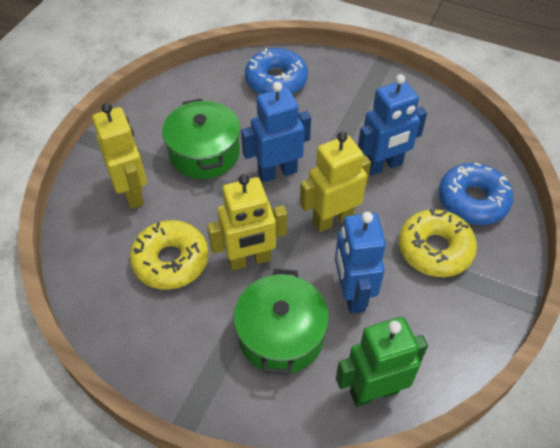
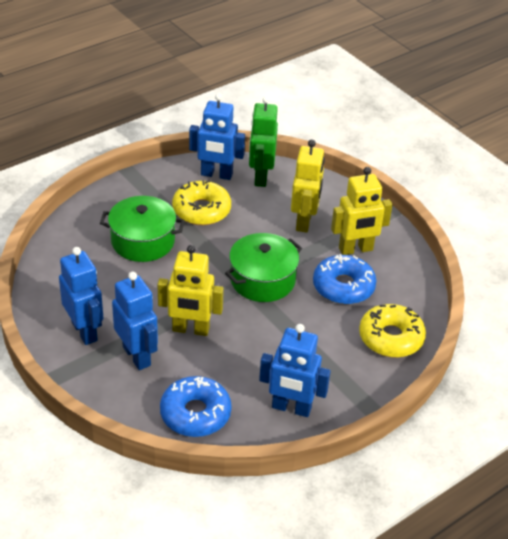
blue robot: [241,82,311,183] [335,212,386,314] [358,74,427,176] = 3 -> [59,247,103,345] [112,272,158,370] [189,93,245,180] [259,324,331,417] = 4

